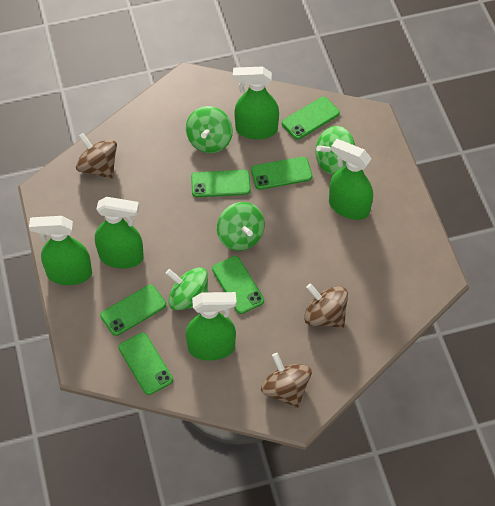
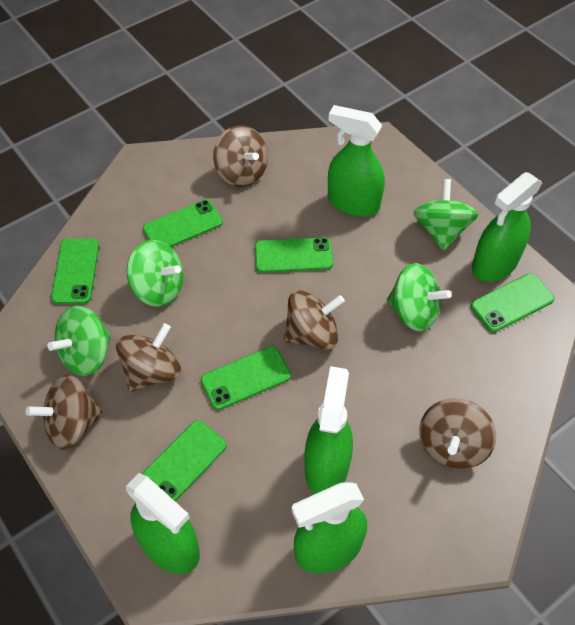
brown spinning top: [76,133,117,179] [261,353,312,408] [304,283,348,328] = 3 -> [26,375,103,450] [116,323,181,392] [213,125,268,187] [284,290,345,350] [419,398,496,469] = 5

